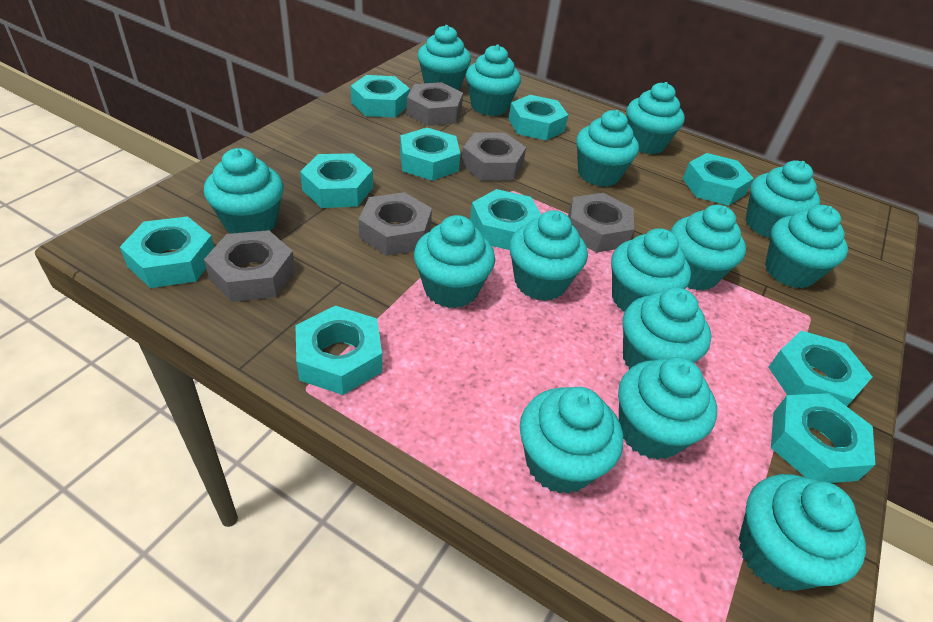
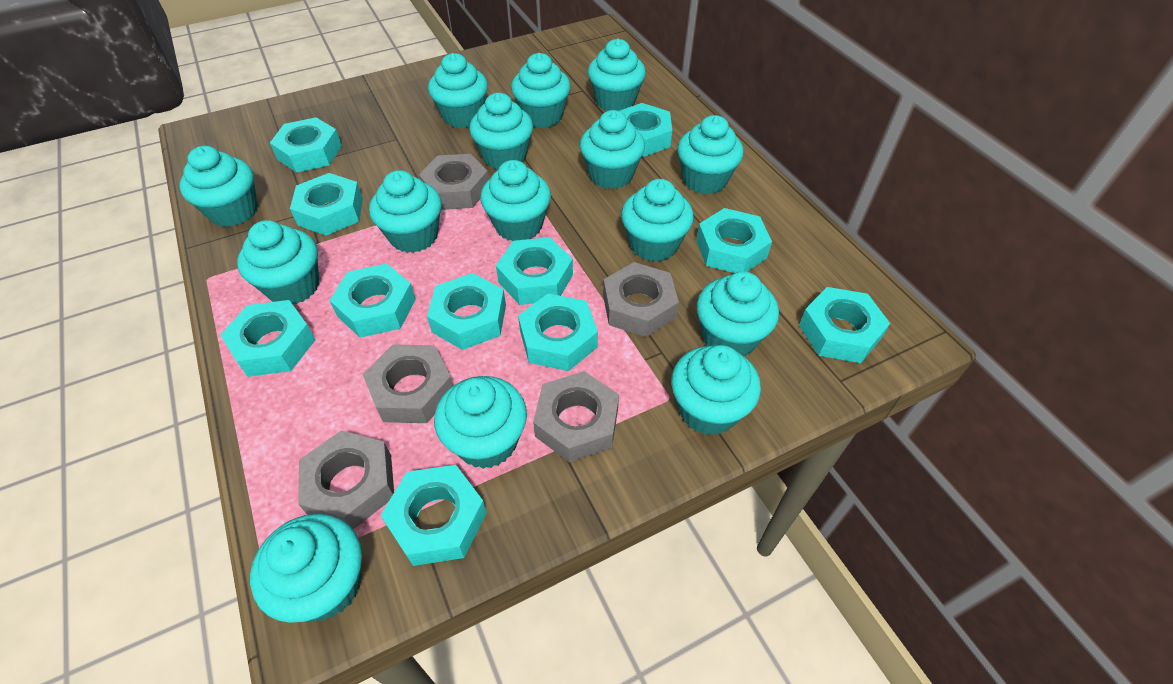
turquoise nut: [120,216,214,288] [295,305,382,395] [300,153,373,208] [351,75,410,117] [400,128,460,181] [470,189,541,250] [509,95,568,140] [683,153,754,206] [769,330,872,406] [771,393,876,483] = 10 -> [220,300,315,377] [270,117,342,173] [290,173,363,236] [329,264,416,338] [380,465,487,566] [427,273,506,350] [496,237,573,305] [518,294,598,371] [620,103,672,157] [696,208,772,273] [799,287,890,363] = 11

